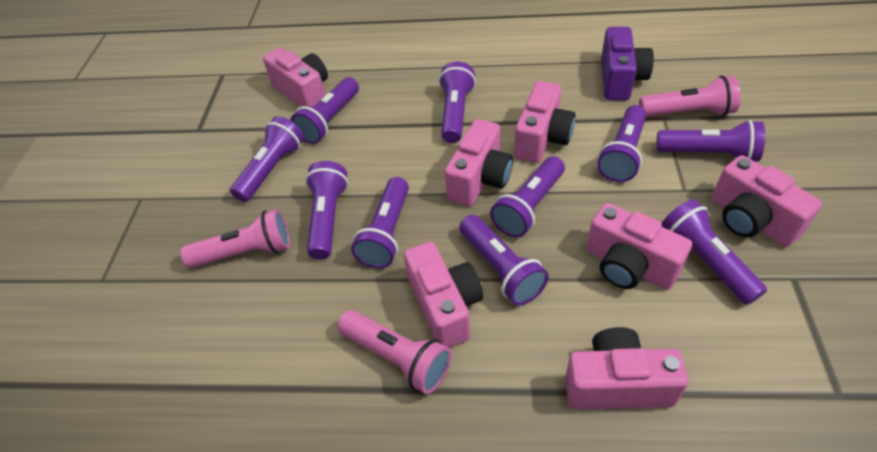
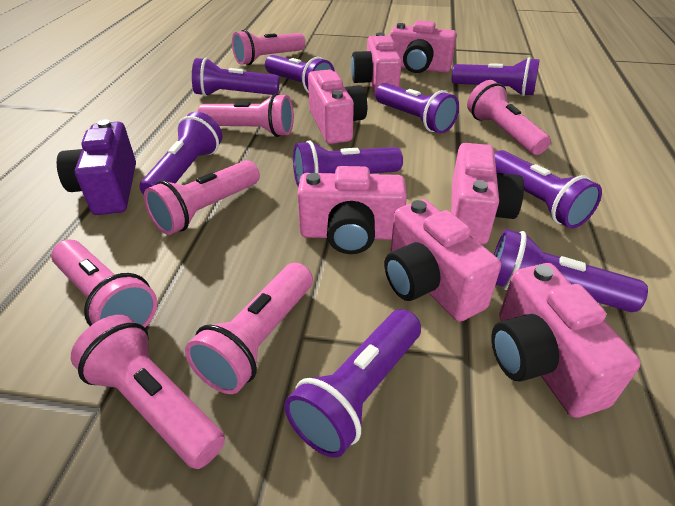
pink flashlight: [180,209,290,268] [337,310,451,394] [639,75,741,117] = 3 -> [51,240,157,327] [71,315,225,469] [144,160,260,235] [185,263,313,394] [197,93,294,137] [232,30,306,65] [467,80,551,155] = 7
purple flashlight: [230,116,304,202] [290,77,359,144] [305,161,348,259] [351,177,409,268] [439,61,476,143] [459,215,549,305] [490,156,565,237] [597,105,647,182] [656,120,765,162] [662,199,767,305] = 10 -> [140,112,223,195] [192,58,280,96] [265,55,335,93] [284,309,421,458] [293,140,403,187] [375,83,459,134] [452,57,540,96] [494,150,602,229] [494,229,648,312] = 9

